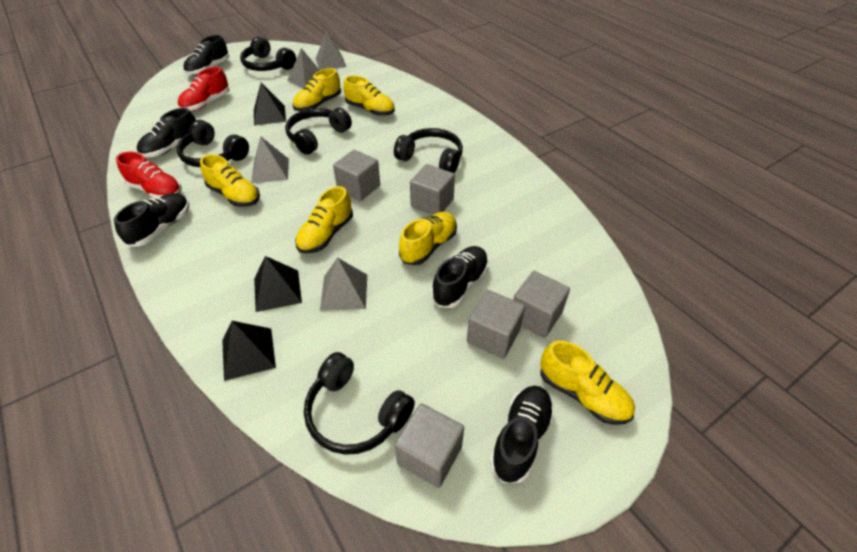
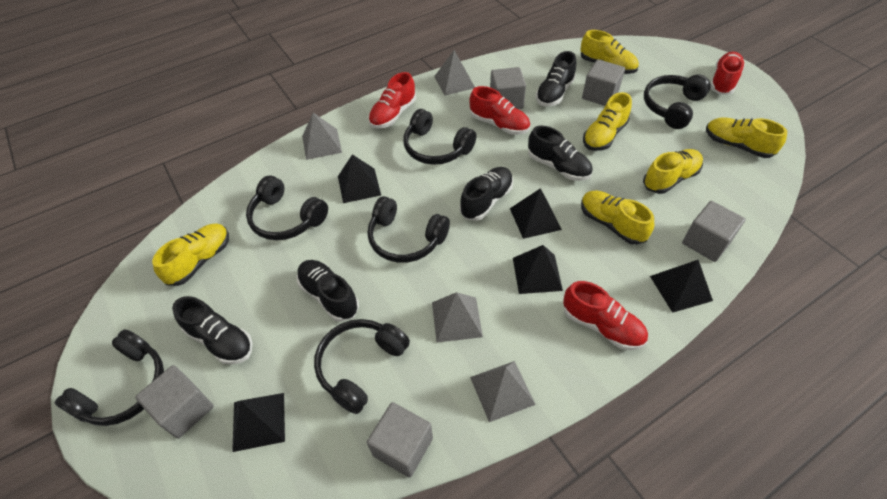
black headphones: [177,120,249,167] [240,37,296,71] [285,108,352,155] [304,352,415,455] [394,128,463,173] = 5 -> [55,329,164,426] [246,176,328,240] [314,319,410,414] [367,196,450,263] [403,109,476,165] [644,74,711,129] = 6
black pyramid: [222,321,276,381] [254,83,286,126] [254,256,302,312] = 3 -> [232,393,285,452] [338,154,381,203] [510,188,562,239] [513,245,563,294] [650,260,713,313] = 5
red shoe: [116,151,182,199] [178,67,229,111] = 2 -> [368,72,416,129] [469,86,530,135] [563,281,648,350] [710,52,745,95] = 4

